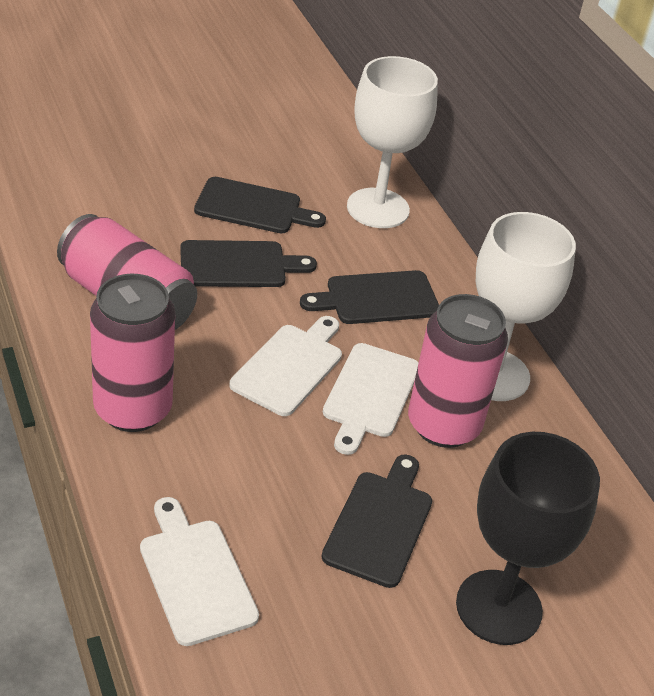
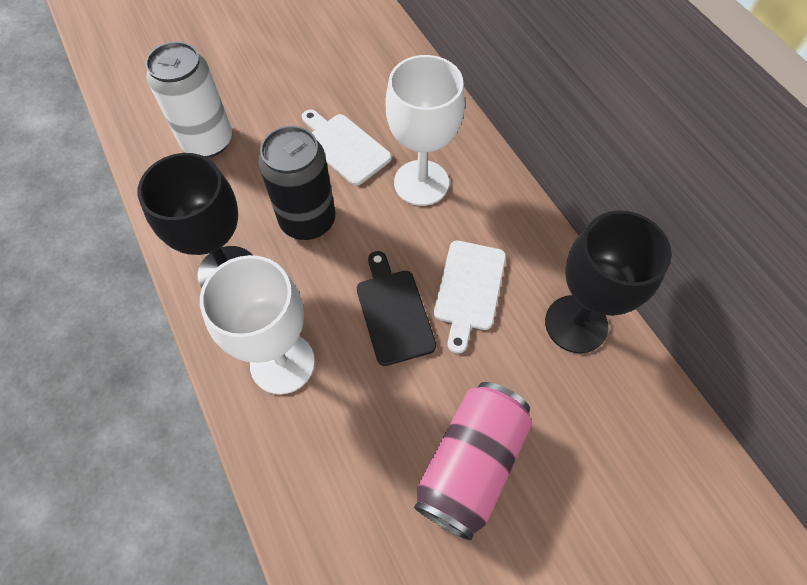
black can: none = 0 -> [258,126,336,240] = 1
black cutting board: [180,240,317,287] [194,177,326,233] [300,270,439,324] [321,454,432,588] = 4 -> [357,251,436,366] = 1
black goblet: [456,432,600,645] = 1 -> [138,153,252,288] [545,210,672,353] = 2
pink can: [57,214,197,330] [90,273,175,432] [408,294,508,448] = 3 -> [414,382,532,541] = 1
white can: none = 0 -> [145,41,232,158] = 1
white cutting board: [140,497,259,646] [229,316,342,416] [323,343,419,455] = 3 -> [302,110,392,186] [434,241,506,354] = 2

